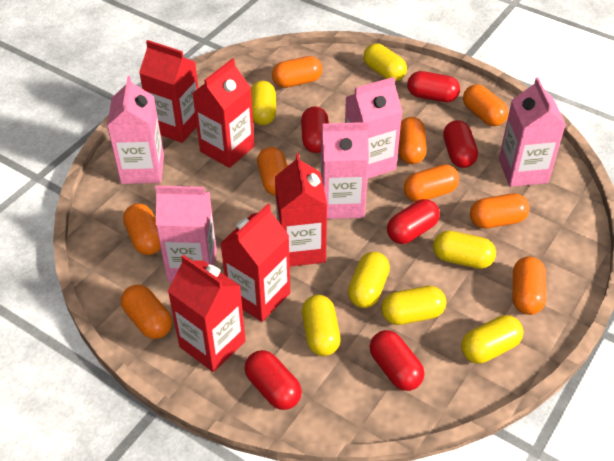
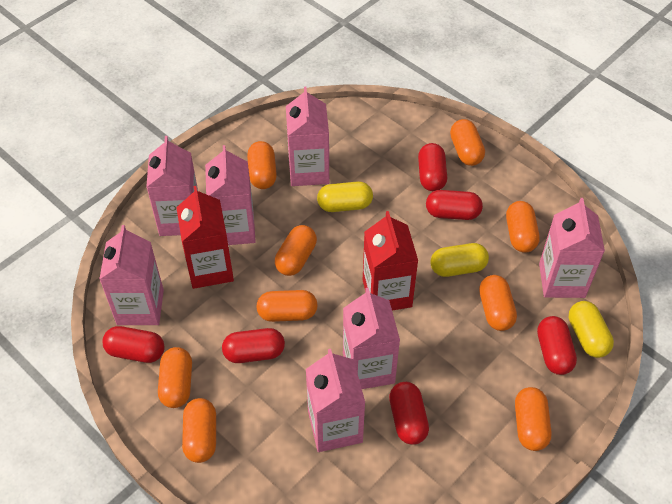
pink carton: [107,76,164,184] [155,185,217,282] [321,122,369,219] [345,77,403,179] [499,77,566,187] = 5 -> [99,225,164,325] [146,136,198,236] [205,145,256,245] [286,87,329,186] [306,349,365,452] [343,288,400,389] [539,198,605,298] = 7
red carton: [139,40,198,143] [168,254,246,372] [192,58,255,168] [220,204,290,322] [275,153,327,266] = 5 -> [176,186,234,289] [363,211,418,310] = 2
yellow capsule: [251,81,276,125] [302,295,341,356] [348,252,390,308] [363,43,407,81] [381,286,446,325] [433,231,496,269] [461,315,523,364] = 7 -> [317,181,373,212] [430,243,489,277] [569,301,614,358] = 3

